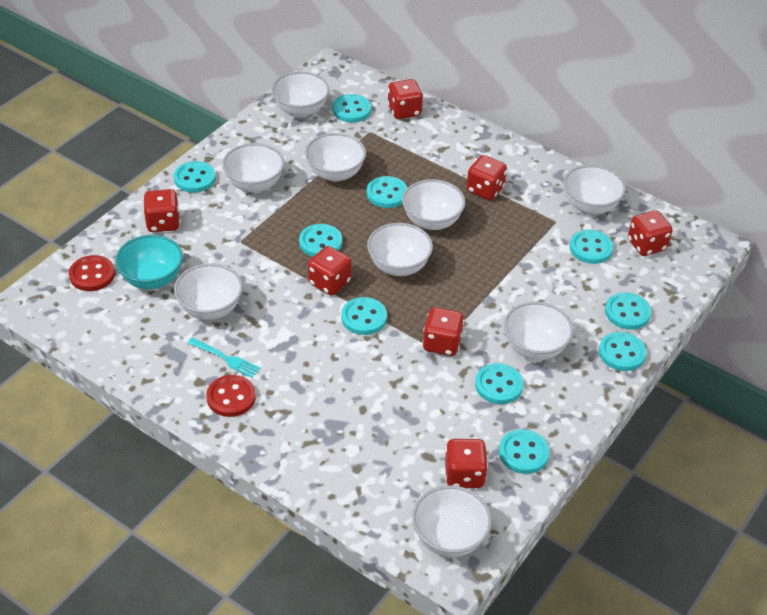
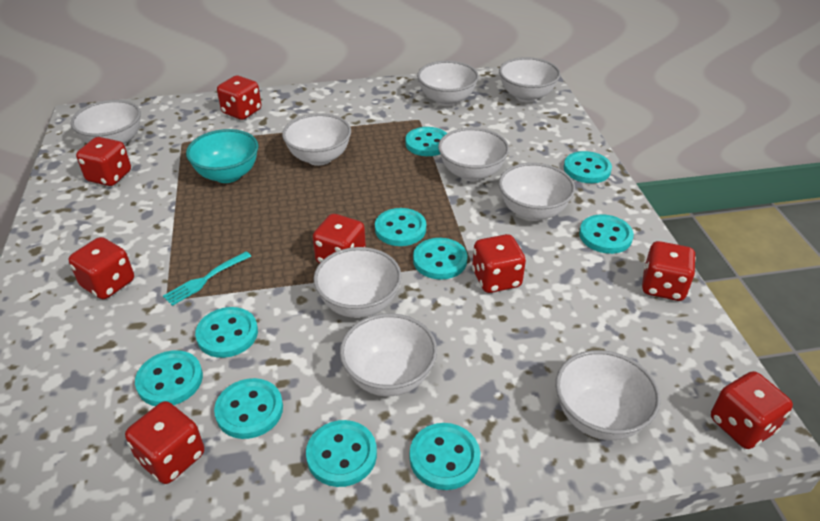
red button: [69,255,115,291] [206,375,256,417] = 2 -> none = 0
red dice: [143,189,180,232] [308,246,351,296] [387,79,423,119] [422,307,464,356] [445,439,488,488] [467,155,507,200] [628,210,673,256] = 7 -> [69,237,134,299] [76,137,131,186] [125,401,204,484] [217,76,261,120] [313,214,366,263] [472,234,526,293] [642,241,696,301] [711,371,793,449] = 8

